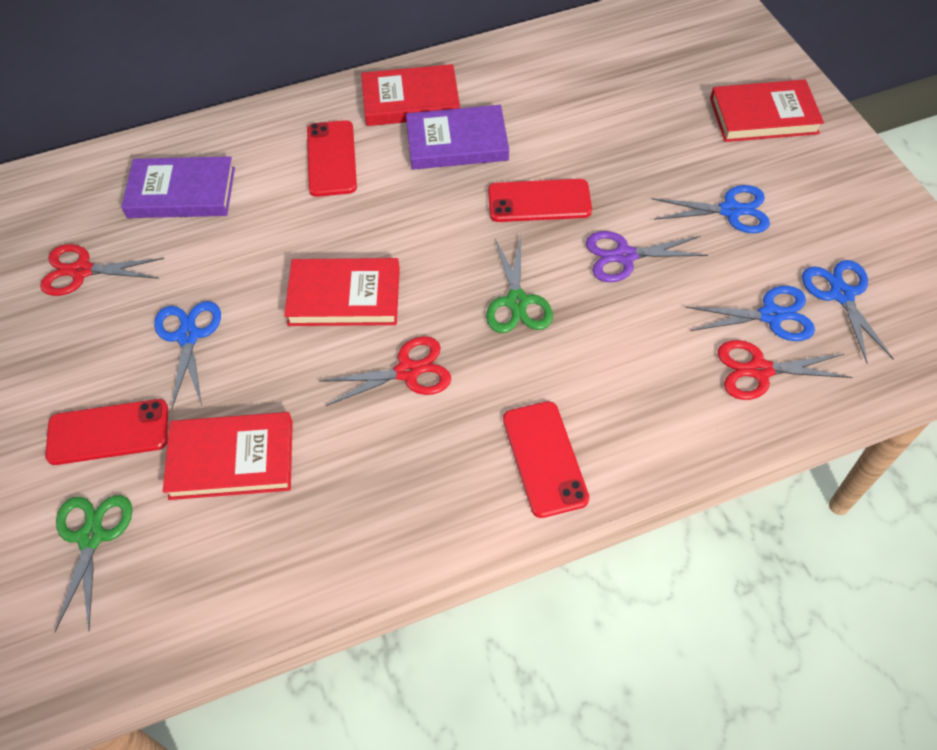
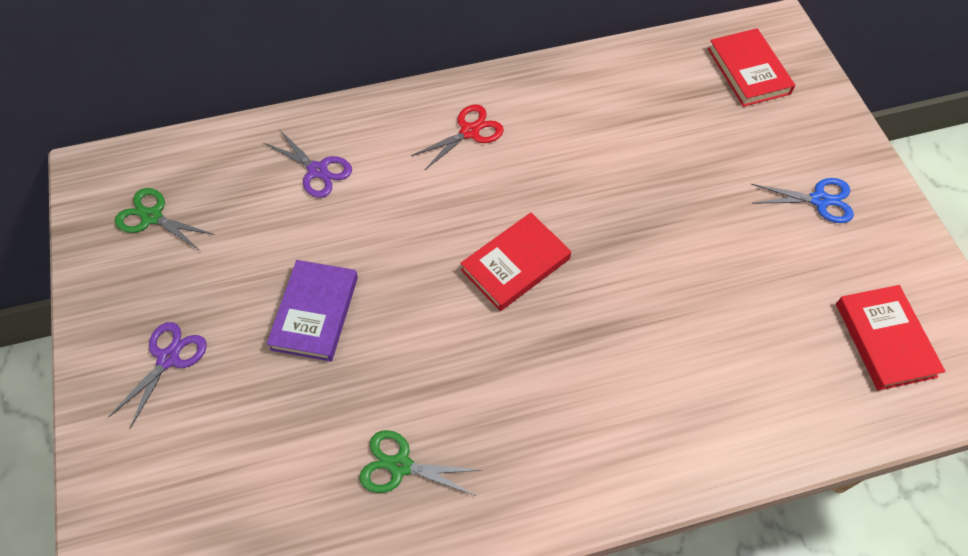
blue scissors: [154,301,221,408] [652,185,770,233] [685,286,815,341] [802,260,894,364] = 4 -> [751,178,854,223] = 1
purple book: [122,156,235,218] [406,105,509,170] = 2 -> [267,260,358,362] = 1
purple scissors: [586,231,708,282] = 1 -> [109,322,207,428] [264,129,352,198] = 2
red book: [163,412,293,500] [284,258,400,326] [361,64,460,126] [710,80,824,142] = 4 -> [461,212,571,311] [708,28,795,107] [836,285,946,391] = 3
red phone: [45,399,168,465] [307,120,357,197] [488,179,592,222] [503,401,590,518] = 4 -> none = 0
red scissors: [40,244,164,296] [319,336,451,406] [717,340,852,400] = 3 -> [411,105,504,171] = 1

